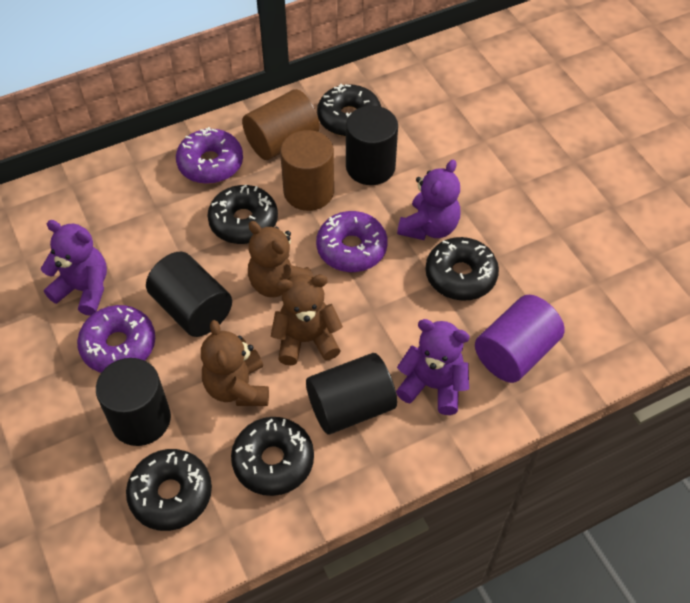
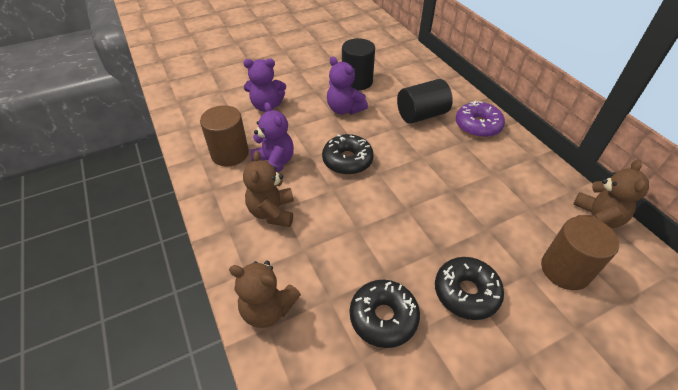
black cylinder: [96,358,171,446] [146,252,232,337] [306,353,397,434] [346,106,398,185] = 4 -> [342,38,375,91] [397,79,453,124] = 2
black donut: [126,449,212,531] [208,185,278,244] [231,417,314,496] [317,84,381,136] [425,237,499,301] = 5 -> [322,134,374,175] [350,280,420,348] [435,257,504,320] = 3
purple cylinder: [475,295,565,383] = 1 -> none = 0
purple donut: [77,305,155,373] [176,127,243,184] [316,211,388,272] = 3 -> [456,101,505,138] = 1

